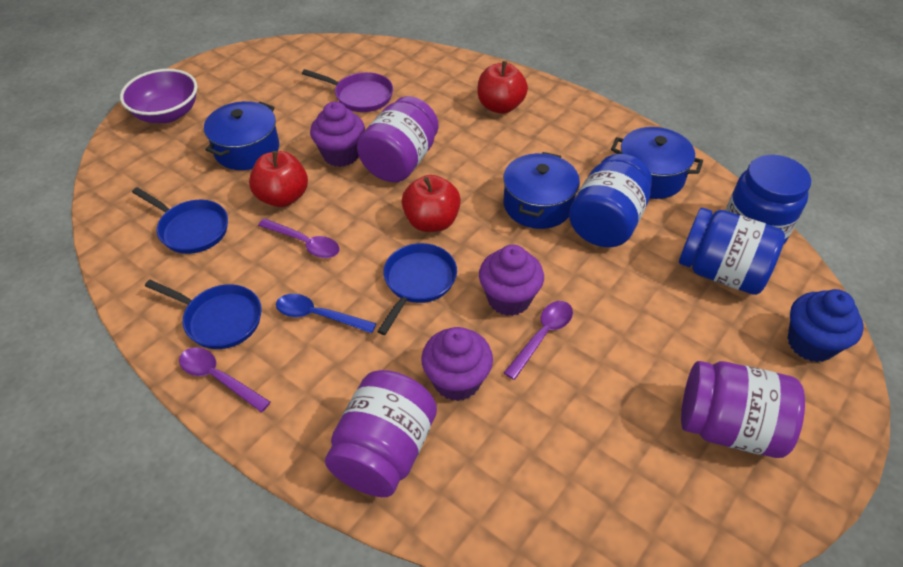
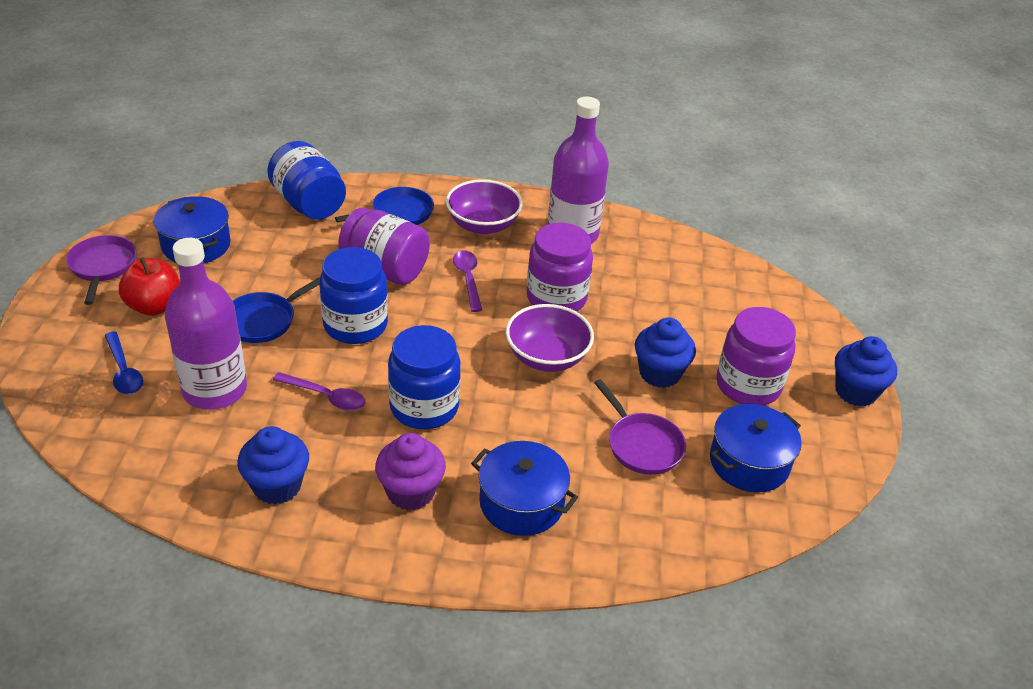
blue cupcake: [788,289,864,362] = 1 -> [237,426,309,504] [635,318,696,388] [835,336,897,406] = 3
blue pan: [132,187,228,254] [145,280,262,349] [377,243,457,335] = 3 -> [233,277,320,343] [335,187,434,225] = 2
purple bottle: none = 0 -> [165,238,247,410] [548,96,609,244] = 2
purple bowl: [120,69,198,123] = 1 -> [446,179,523,234] [506,304,594,372] = 2
purple cupcake: [310,102,365,167] [421,327,493,401] [479,245,544,316] = 3 -> [375,433,446,511] = 1
purple pan: [302,69,393,112] = 1 -> [66,235,137,305] [594,379,686,475] = 2
purple spoon: [179,347,271,412] [258,218,339,258] [504,301,573,380] = 3 -> [273,372,366,411] [453,250,482,312] = 2
red apple: [249,151,308,207] [402,175,461,232] [477,61,528,114] = 3 -> [119,257,180,316] = 1

